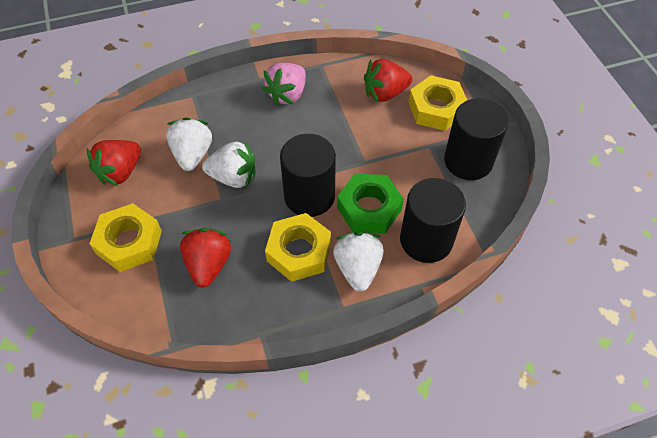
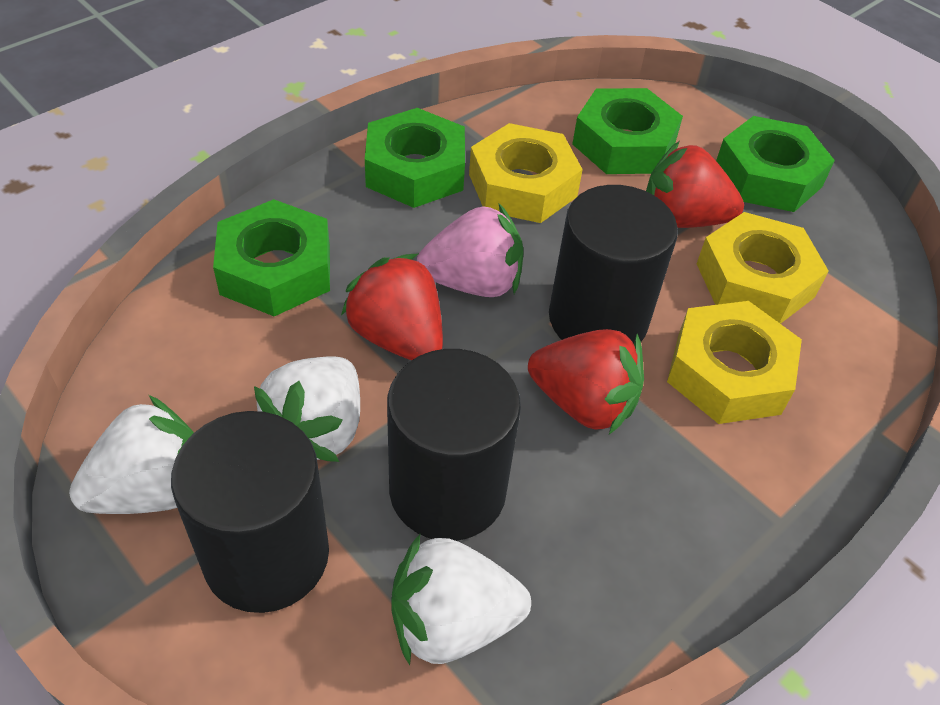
green nut: [337,174,404,234] = 1 -> [213,199,330,316] [365,108,465,208] [572,88,683,174] [716,116,835,212] = 4

